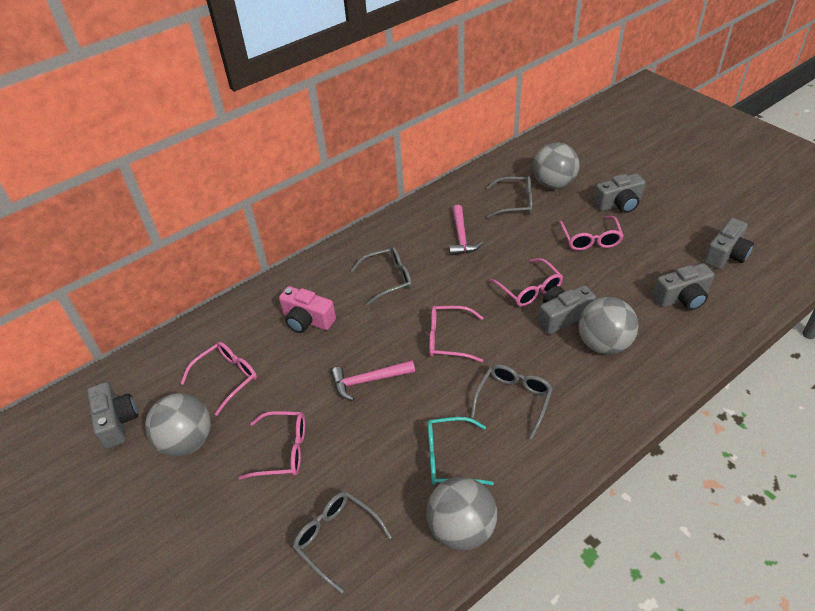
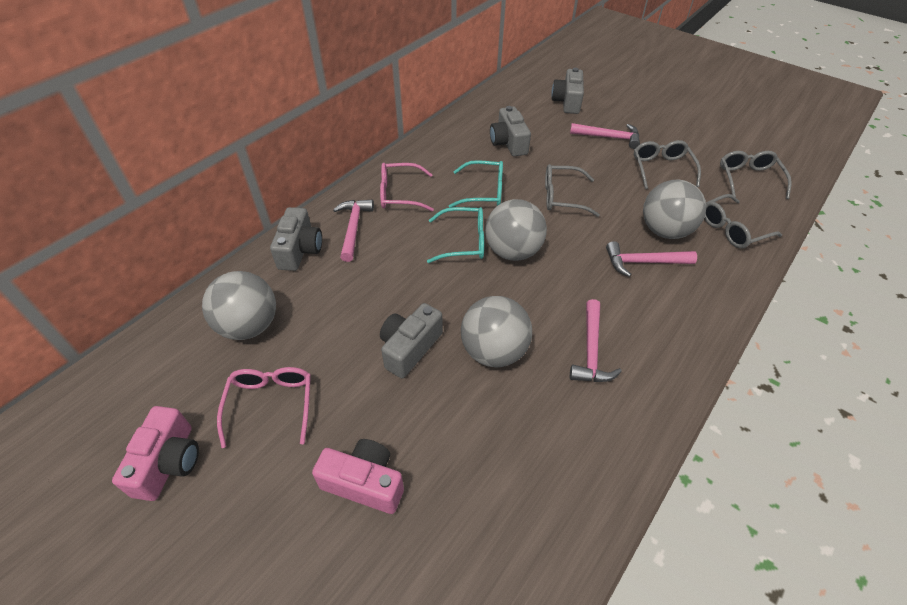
grey camera: [87,382,138,449] [538,285,596,335] [593,173,646,213] [653,263,714,310] [704,218,754,269] = 5 -> [270,207,322,271] [380,303,443,378] [490,106,531,157] [551,68,584,114] = 4
pink camera: [279,286,336,333] = 1 -> [112,406,199,501] [312,439,404,514] = 2
pink glasses: [180,342,257,416] [239,411,305,480] [429,306,484,362] [489,258,563,307] [559,216,624,251] = 5 -> [217,367,311,448] [380,163,434,211] = 2
pink hammer: [331,360,415,401] [449,205,483,255] = 2 -> [333,200,374,262] [570,123,640,149] [570,299,622,382] [606,241,697,277] = 4
turquoise glasses: [427,417,494,485] = 1 -> [427,207,484,263] [449,160,503,208] = 2

